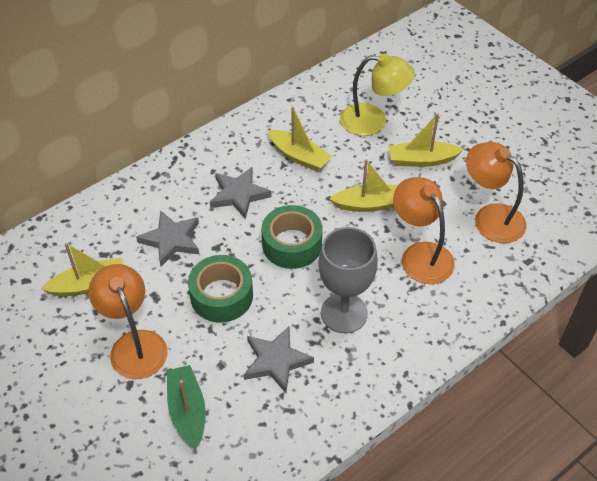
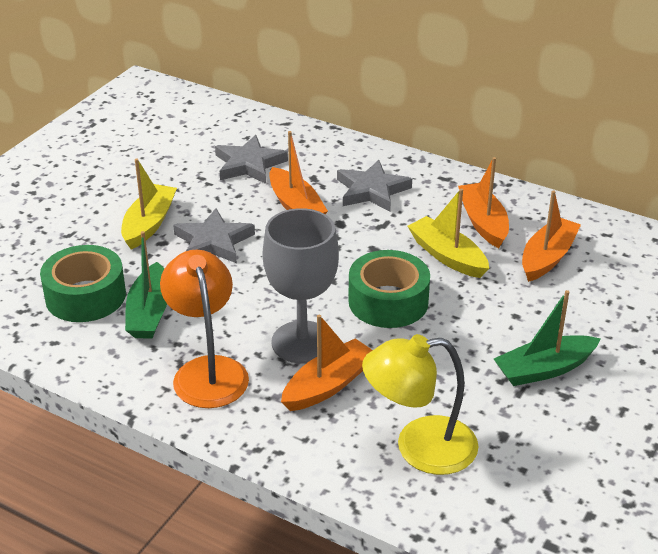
green boat: [167,365,206,449] = 1 -> [125,231,167,339] [494,290,601,386] = 2
orange boat: none = 0 -> [269,131,328,214] [281,315,372,411] [458,157,509,248] [522,190,581,282] = 4
orange lamp: [88,264,168,379] [393,177,455,284] [466,142,527,243] = 3 -> [160,250,249,408] = 1
yellow boat: [41,243,124,296] [267,107,332,171] [329,159,398,212] [389,114,464,167] = 4 -> [121,158,177,249] [408,189,489,278] = 2

